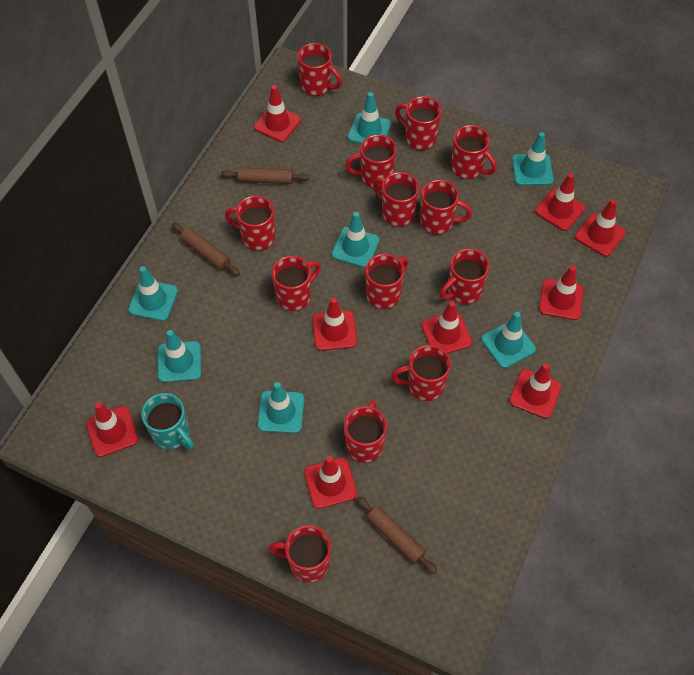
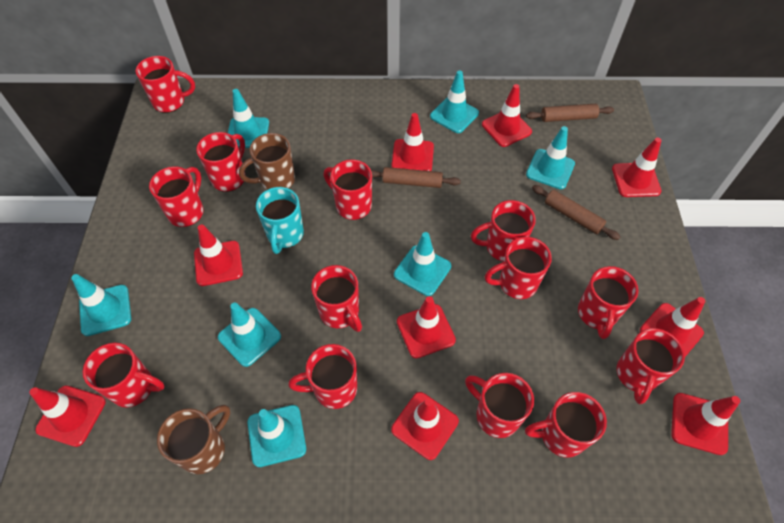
brown mug: none = 0 -> [157,405,230,474] [239,133,295,190] = 2

